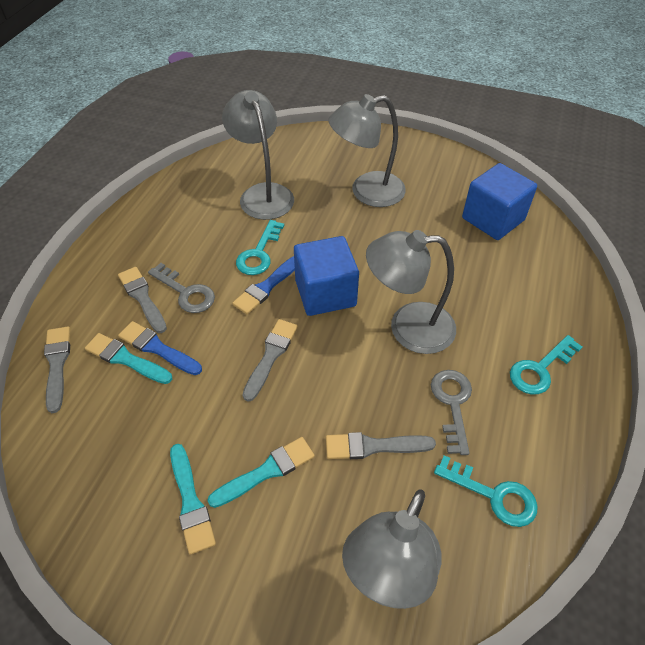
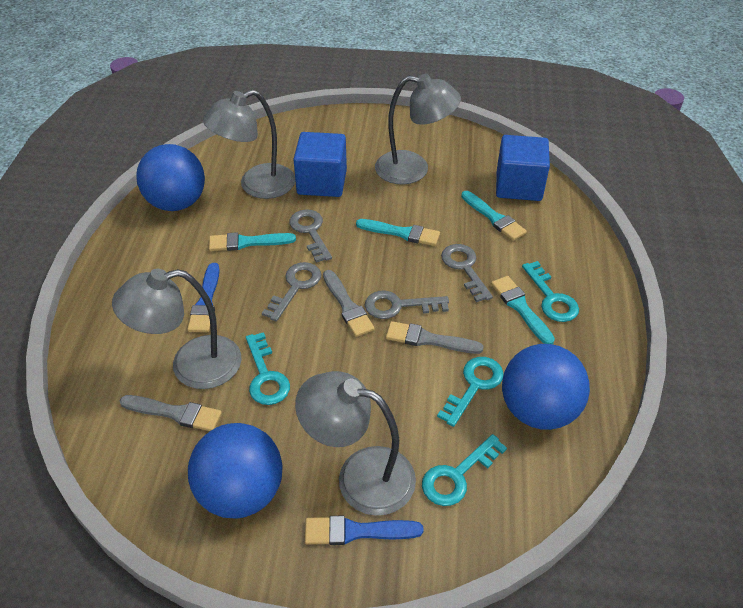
blue ball: none = 0 -> [136,144,205,211] [188,423,283,519] [502,344,590,430] = 3
grey brush: [44,327,70,413] [118,267,167,333] [242,319,298,402] [326,432,436,459] = 4 -> [120,395,222,431] [323,270,375,337] [386,321,484,354] = 3
grey key: [148,263,215,313] [431,370,472,455] = 2 -> [262,262,321,322] [289,209,332,263] [365,290,449,319] [441,244,493,302] = 4
turquoise brush: [85,333,172,384] [170,444,216,555] [207,437,315,508] = 3 -> [209,232,296,251] [356,219,440,246] [461,191,527,241] [491,276,555,344] = 4
turquoise key: [236,220,284,275] [434,455,538,527] [510,335,582,395] = 3 -> [246,332,290,405] [422,434,507,506] [437,357,504,427] [522,261,579,322] = 4

